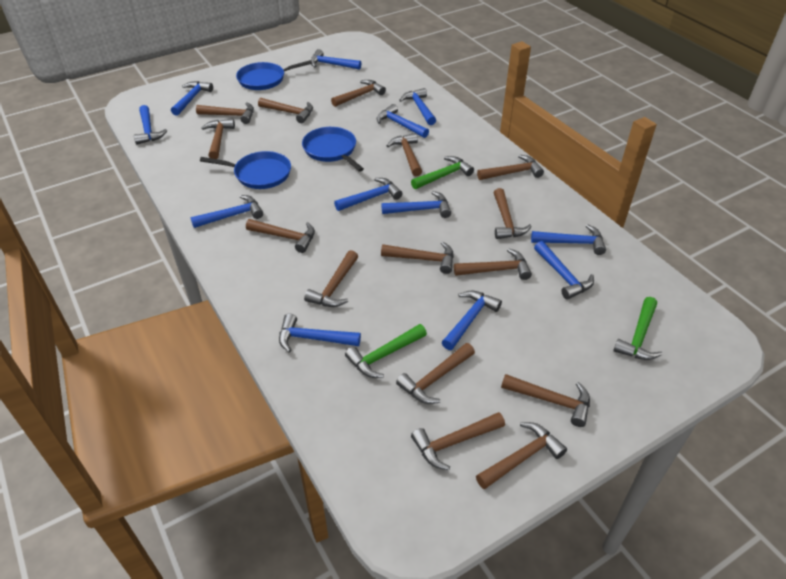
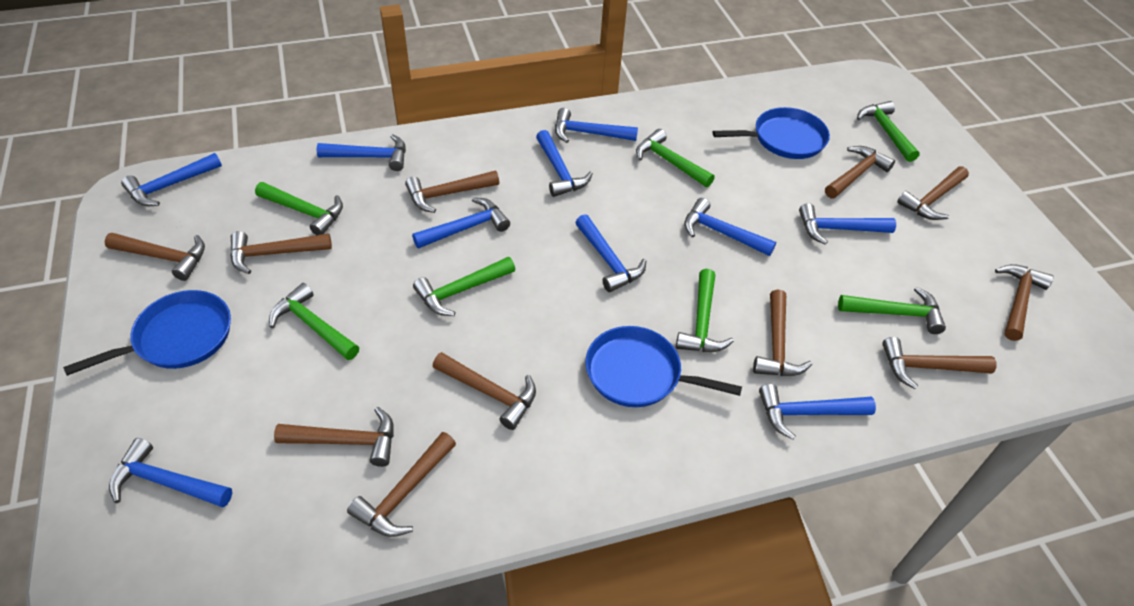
blue hammer: [134,105,168,145] [171,81,213,116] [190,195,263,228] [279,314,361,352] [311,49,361,70] [334,178,403,211] [377,104,429,138] [381,191,451,218] [399,88,436,125] [442,290,502,350] [531,224,606,255] [534,241,594,300] = 12 -> [109,438,232,507] [121,153,222,206] [317,134,406,171] [412,197,510,249] [536,130,593,197] [555,108,638,143] [575,214,646,292] [684,198,776,256] [759,384,876,440] [799,203,896,245] = 10
brown hammer: [196,103,254,124] [201,119,235,159] [246,219,315,253] [258,98,313,123] [304,250,358,307] [331,80,386,107] [381,242,454,274] [386,133,422,177] [396,343,475,404] [411,412,505,470] [454,248,532,280] [476,422,567,489] [477,155,544,180] [494,188,532,239] [501,374,590,427] = 15 -> [104,233,205,281] [230,231,332,274] [274,407,394,467] [347,432,456,537] [405,171,499,213] [432,352,536,430] [753,289,812,376] [825,146,895,198] [882,337,996,389] [897,166,969,220] [995,264,1054,341] = 11
green hammer: [345,324,427,378] [411,156,474,189] [613,297,663,360] = 3 -> [255,182,343,235] [269,283,359,360] [413,257,515,316] [636,129,715,187] [676,269,734,352] [838,287,946,334] [857,101,920,162] = 7

